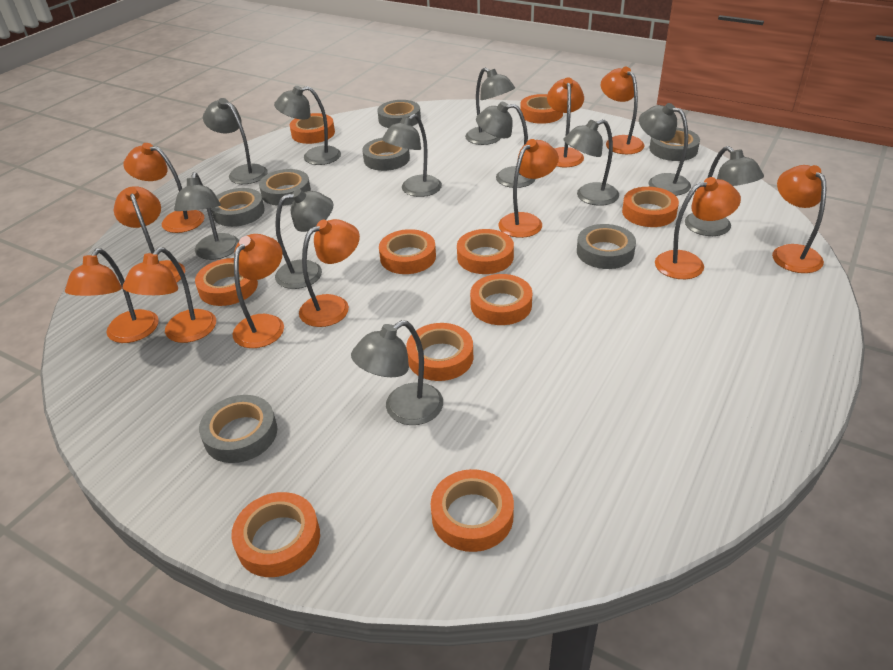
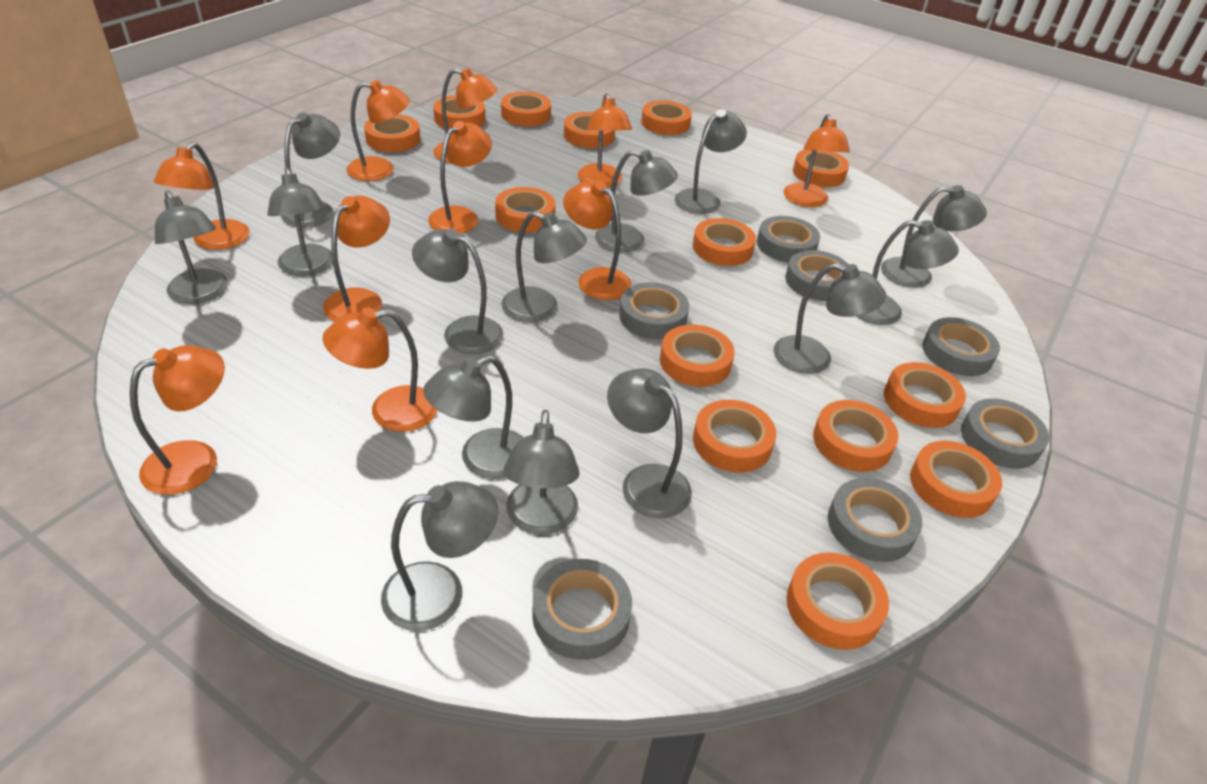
grey lamp: [174,172,239,260] [203,98,268,184] [274,86,341,165] [275,189,333,289] [351,320,443,425] [382,114,442,197] [465,67,515,145] [476,102,535,188] [563,119,619,206] [639,103,691,196] [685,146,764,236] = 11 -> [155,191,228,304] [267,167,333,276] [281,112,340,227] [381,481,498,631] [412,229,504,354] [423,355,523,479] [501,211,587,322] [504,410,580,535] [595,150,678,252] [607,368,692,518] [675,109,747,214] [774,263,886,374] [857,220,959,325] [881,185,987,288] = 14
orange lamp: [65,248,159,343] [114,186,185,283] [123,143,205,233] [123,247,216,343] [233,234,284,348] [299,219,360,327] [498,139,559,238] [547,77,584,167] [601,67,644,154] [655,177,741,279] [772,165,826,273] = 11 -> [130,345,225,495] [154,142,250,250] [323,196,390,322] [323,307,438,432] [346,80,410,181] [428,121,492,234] [433,68,497,163] [563,181,632,300] [578,93,632,187] [784,114,850,207] = 10
orange tape: [195,258,258,306] [231,492,320,577] [290,113,335,144] [379,229,436,274] [406,323,473,381] [431,469,514,552] [457,229,514,274] [470,274,532,325] [520,94,563,124] [622,187,679,227] = 10 -> [364,114,420,152] [433,95,485,129] [495,187,556,233] [501,92,551,126] [564,112,615,148] [641,100,692,135] [660,325,735,387] [693,218,756,266] [693,400,777,473] [786,552,889,650] [793,149,849,187] [813,400,898,472] [884,362,966,428] [910,441,1002,518] = 14

